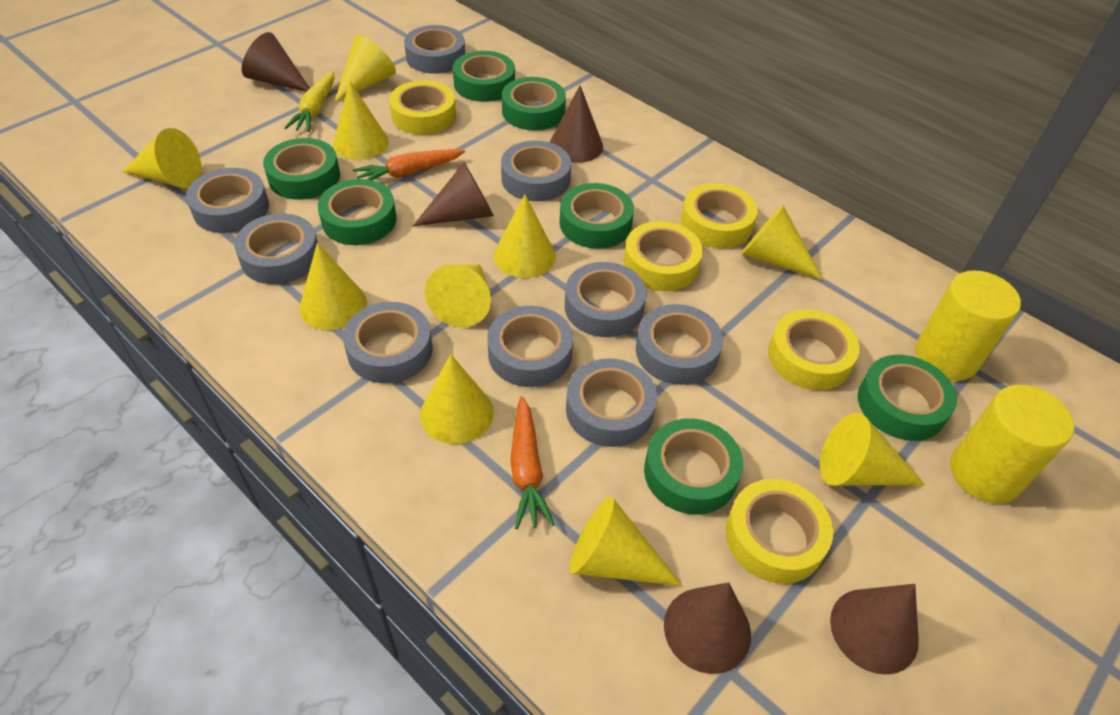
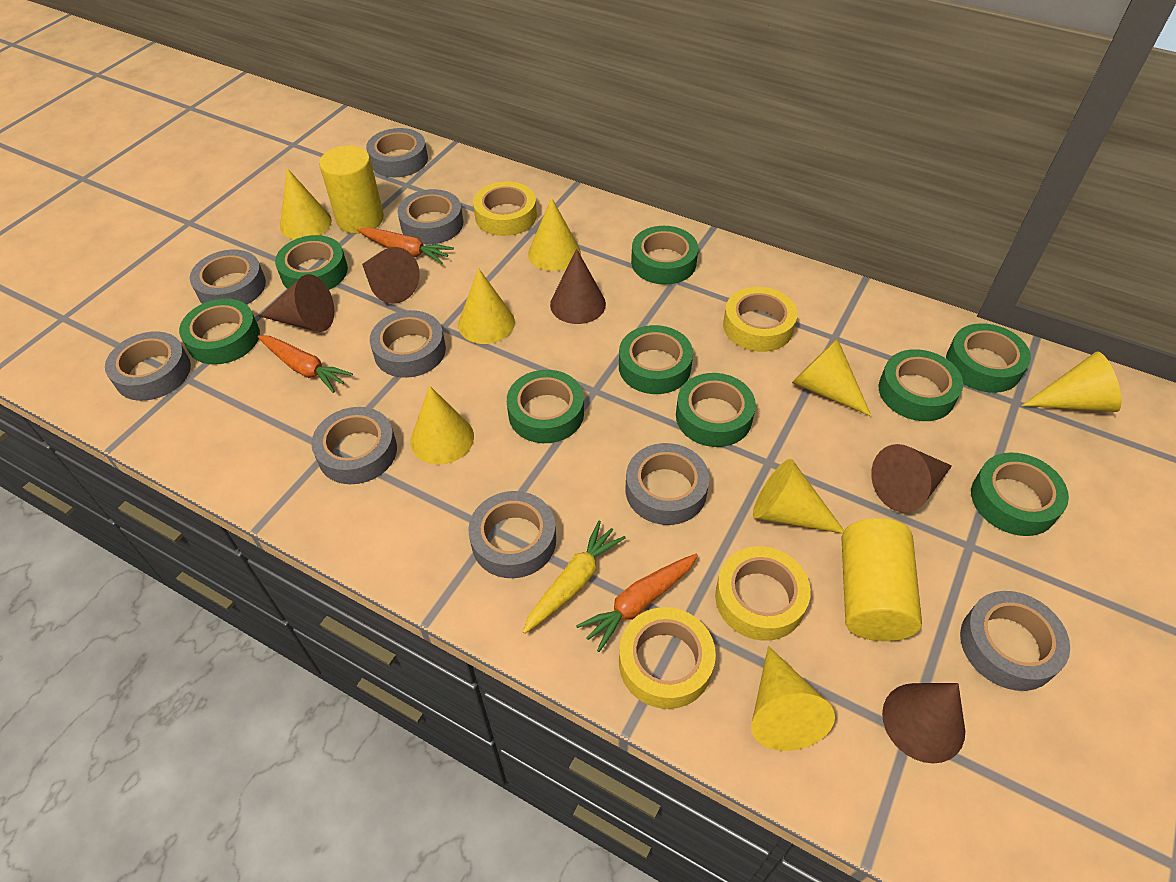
green tape: [263,138,340,200] [318,179,396,245] [453,51,515,102] [502,77,566,130] [559,183,634,249] [644,418,743,515] [858,355,957,441] = 7 -> [179,299,260,365] [275,235,348,290] [507,370,584,443] [619,325,693,394] [631,226,698,285] [676,373,756,447] [879,349,963,421] [946,323,1031,393] [971,453,1069,536] = 9
orange carrot: [353,149,465,180] [510,396,555,529] = 2 -> [257,335,353,393] [357,228,454,264] [576,554,698,652] = 3
yellow cone: [122,128,201,188] [299,243,367,330] [333,81,389,160] [334,35,396,103] [420,354,494,444] [425,264,491,327] [494,195,556,278] [569,496,683,586] [741,205,823,280] [820,413,925,485] = 10 -> [280,168,332,240] [410,386,474,465] [458,268,515,344] [528,197,581,271] [751,646,835,751] [753,459,844,534] [792,338,871,416] [1022,352,1121,412] = 8
yellow tape: [389,80,456,135] [624,221,703,291] [681,183,757,248] [726,479,833,584] [768,310,860,390] = 5 -> [473,181,537,236] [619,607,716,709] [715,546,811,641] [723,287,797,352] = 4

